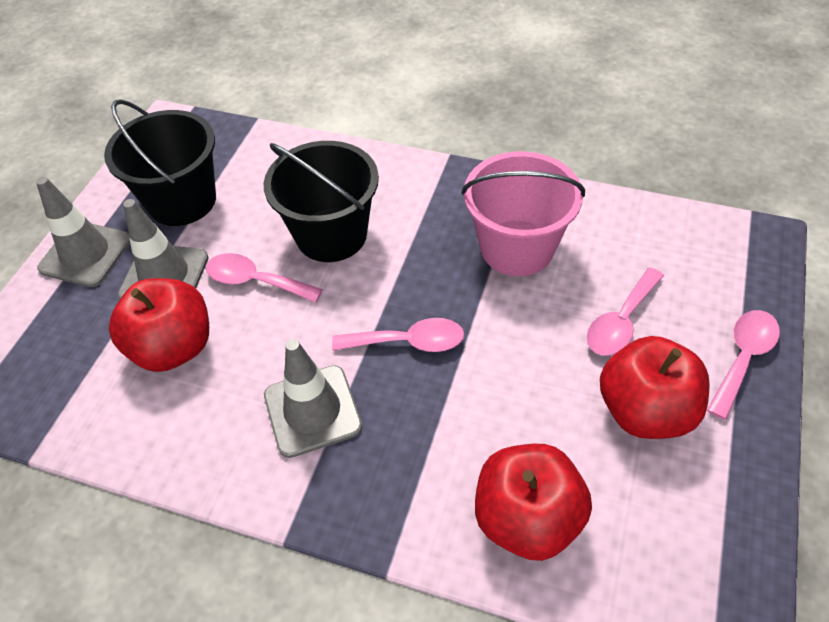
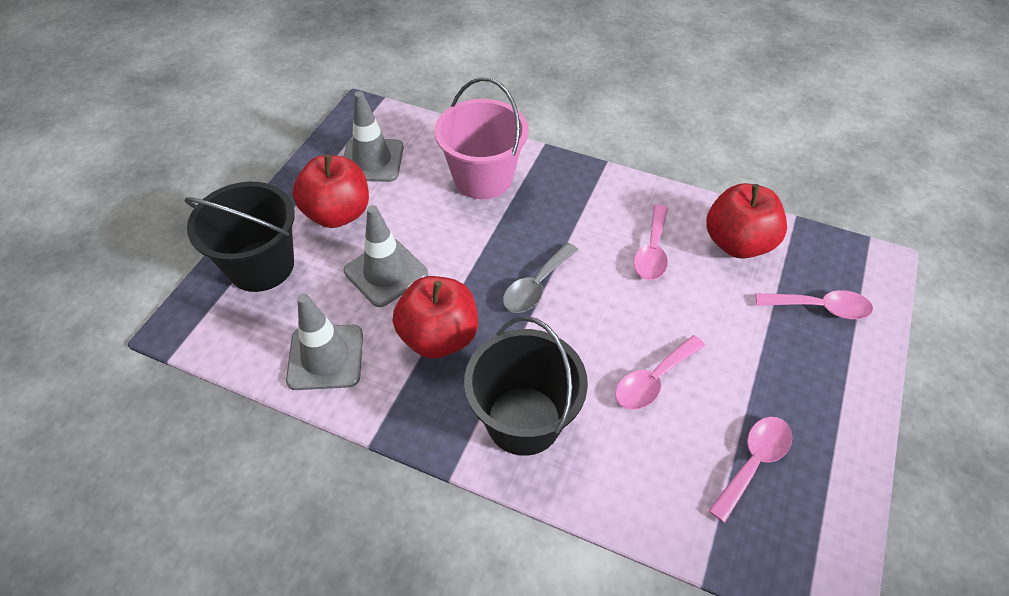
grey spoon: none = 0 -> [503,242,578,313] = 1

